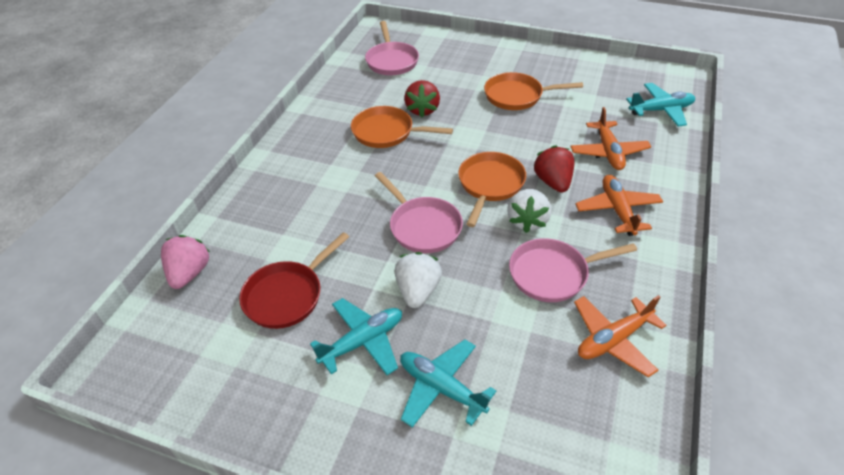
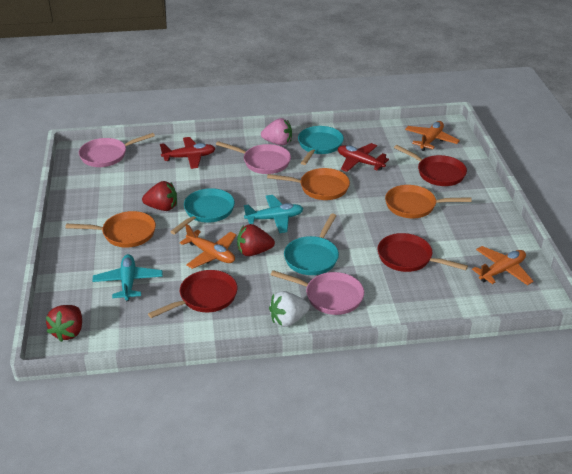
red pan: [239,232,349,329] = 1 -> [148,270,237,318] [378,233,468,272] [394,145,467,186] = 3
red plane: none = 0 -> [160,137,216,169] [338,143,389,172] = 2
red strawberry: [404,80,440,117] [533,145,575,192] = 2 -> [46,305,82,342] [142,181,177,211] [237,224,275,256] = 3
turquoise pan: none = 0 -> [170,188,235,234] [284,213,339,275] [298,126,344,165] = 3
turquoise plane: [310,298,402,375] [400,339,496,427] [626,83,695,127] = 3 -> [92,254,163,301] [244,195,303,233] = 2
white strawberry: [395,252,442,308] [507,189,551,233] = 2 -> [269,291,310,327] = 1

